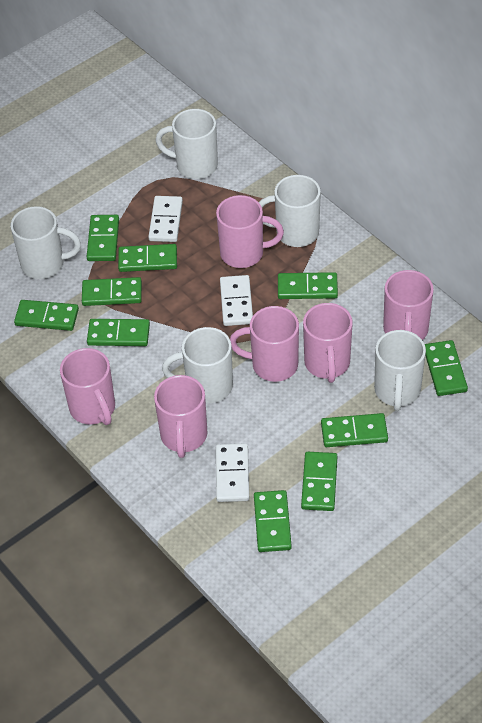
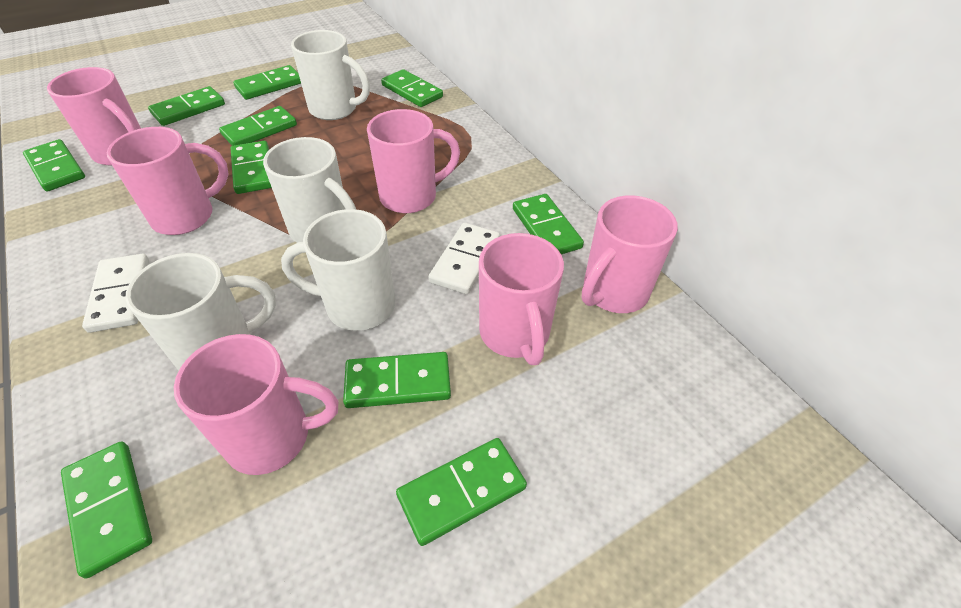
white domino: [148,196,183,242] [216,443,249,502] [220,275,253,326] = 3 -> [82,254,149,333] [428,223,500,294] = 2
white mug: [11,206,81,279] [156,109,218,179] [162,327,233,403] [259,175,321,247] [374,330,426,411] = 5 -> [126,253,276,371] [263,137,356,243] [281,209,395,331] [291,30,370,120] = 4

